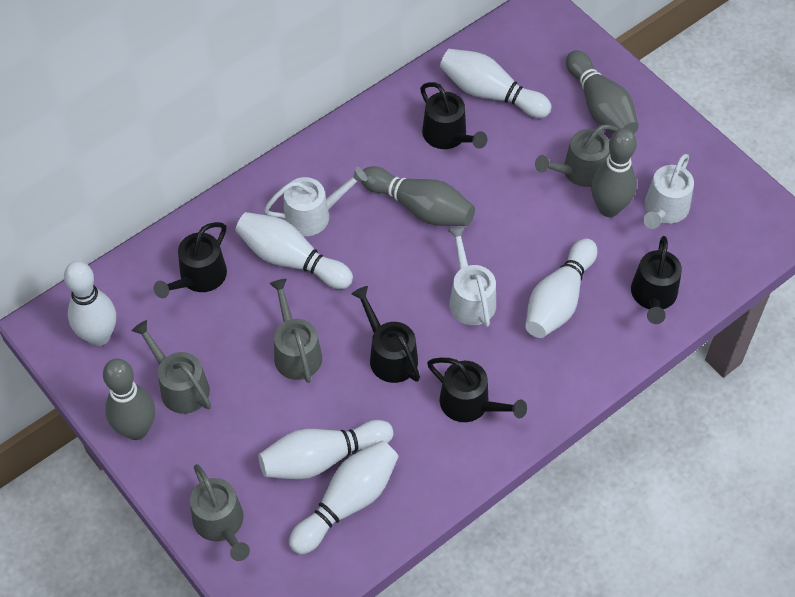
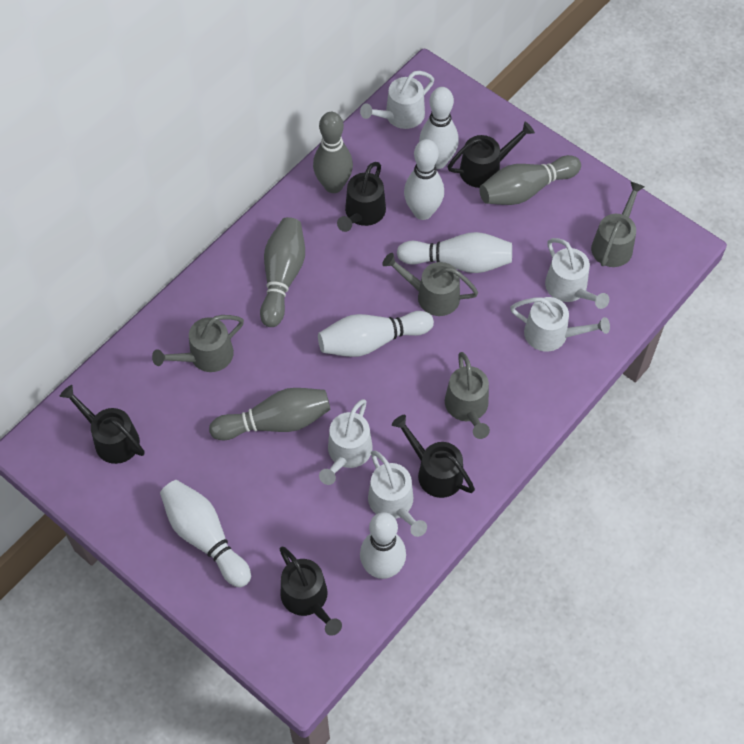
white watering can: [264,167,367,236] [448,226,496,328] [643,154,694,229] = 3 -> [319,399,373,485] [360,71,434,129] [368,451,427,537] [510,297,610,351] [545,238,609,309] = 5

